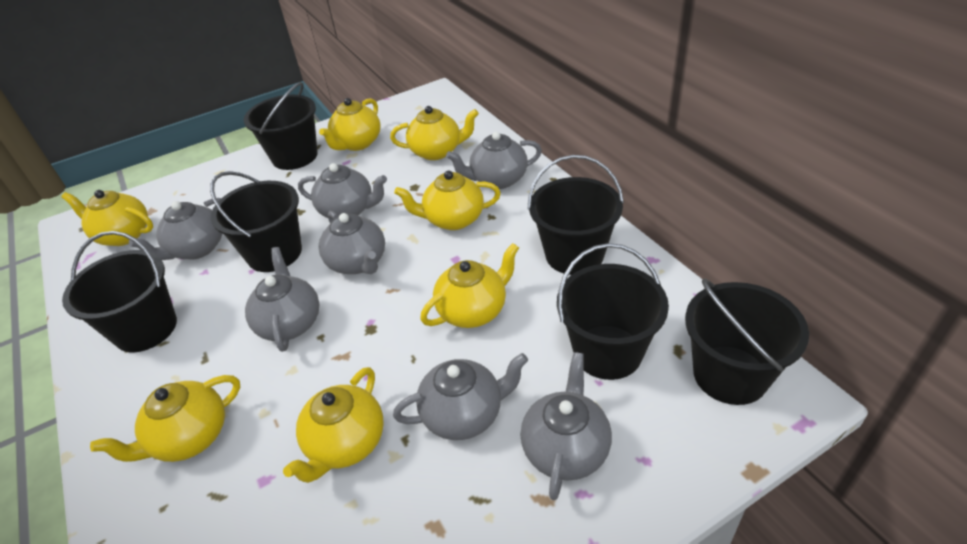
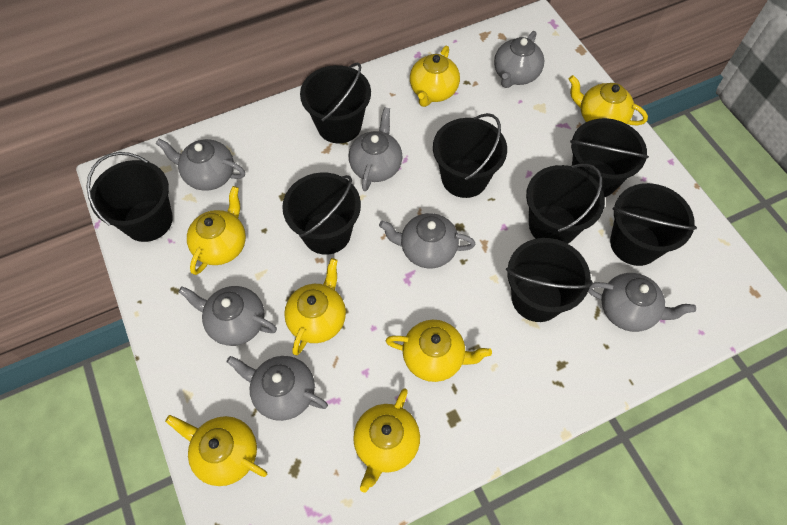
black bucket: [62,231,177,352] [210,171,302,272] [244,82,318,170] [527,155,624,275] [557,243,669,380] [685,278,809,405] = 6 -> [86,152,173,242] [282,173,361,255] [300,63,371,143] [433,113,507,198] [506,238,593,322] [526,164,605,244] [570,118,649,197] [610,183,697,266] = 8

